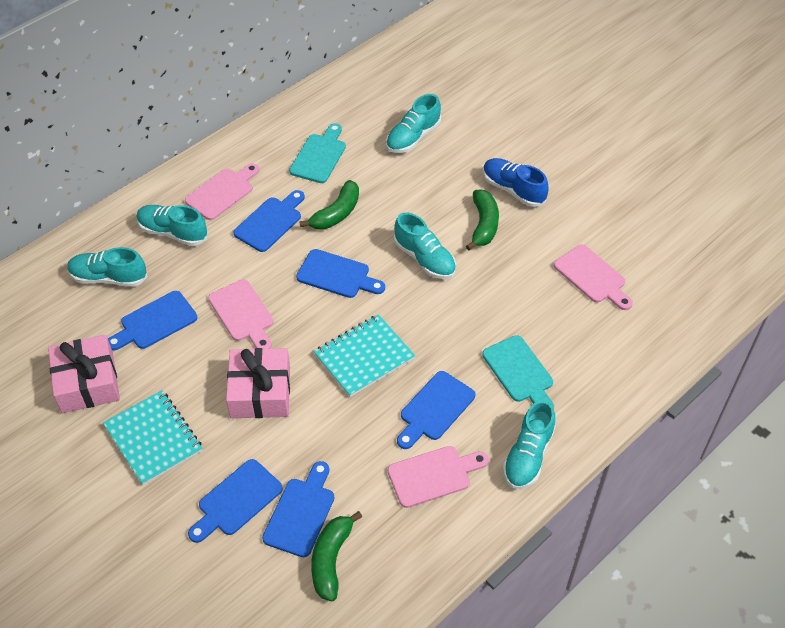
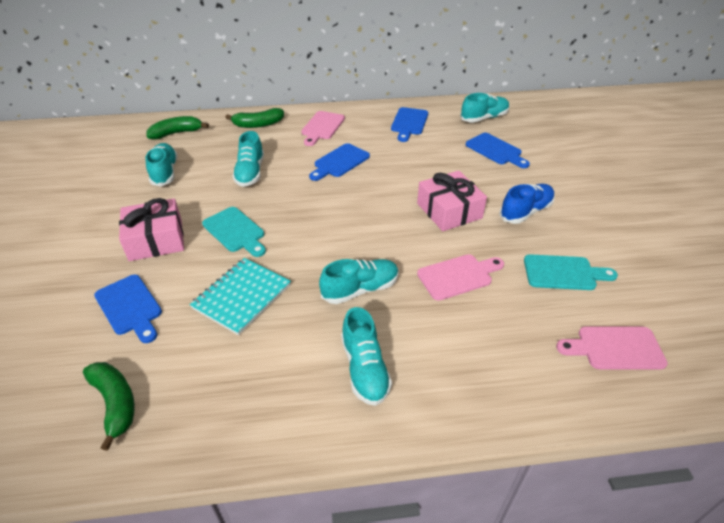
blue cutting board: [108,291,197,351] [188,459,283,543] [233,190,305,252] [262,461,334,557] [296,249,385,298] [397,371,475,449] = 6 -> [94,275,162,343] [309,143,370,181] [391,107,428,142] [466,133,530,168] = 4
pink cutting board: [185,163,259,220] [208,279,274,349] [388,446,489,508] [554,245,633,310] = 4 -> [301,111,345,146] [417,254,504,301] [556,327,668,369] = 3
turquoise notebook: [103,390,202,485] [314,314,415,397] = 2 -> [189,258,291,335] = 1

